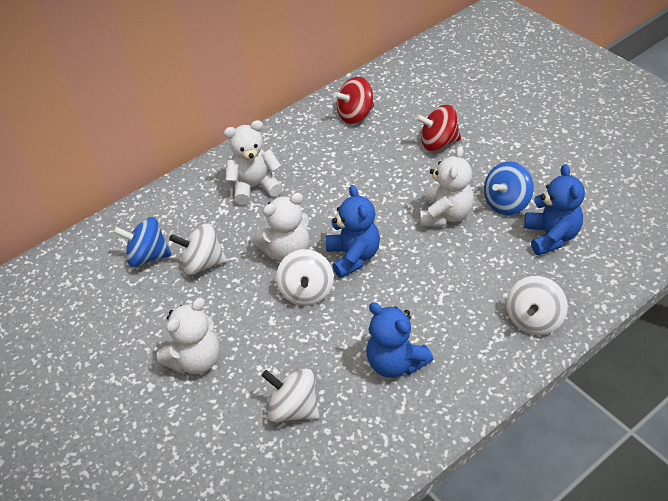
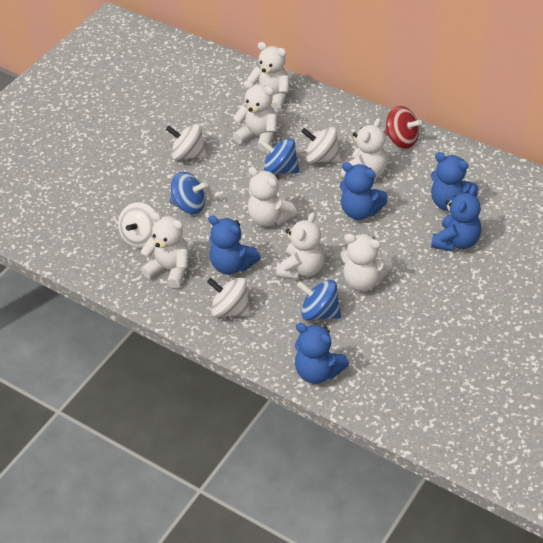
blue spinning top: [113,217,172,267] [484,161,534,215] = 2 -> [170,172,208,214] [259,138,299,174] [297,280,341,321] = 3
blue teddy bear: [326,185,380,278] [366,302,433,378] [524,164,585,255] = 3 -> [208,215,261,275] [294,323,349,384] [340,162,388,220] [431,152,479,211] [431,185,481,251] = 5
red spinning top: [334,77,374,124] [416,105,461,151] = 2 -> [384,106,422,149] = 1
white teddy bear: [156,298,220,374] [224,120,283,205] [253,193,309,261] [420,146,474,227] = 4 -> [141,212,189,288] [233,80,277,152] [247,42,289,112] [248,167,297,226] [276,212,325,280] [340,233,392,291] [341,118,387,179] = 7

